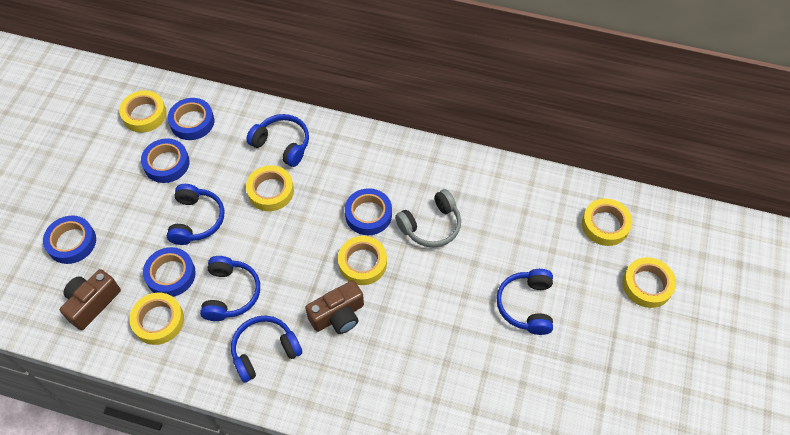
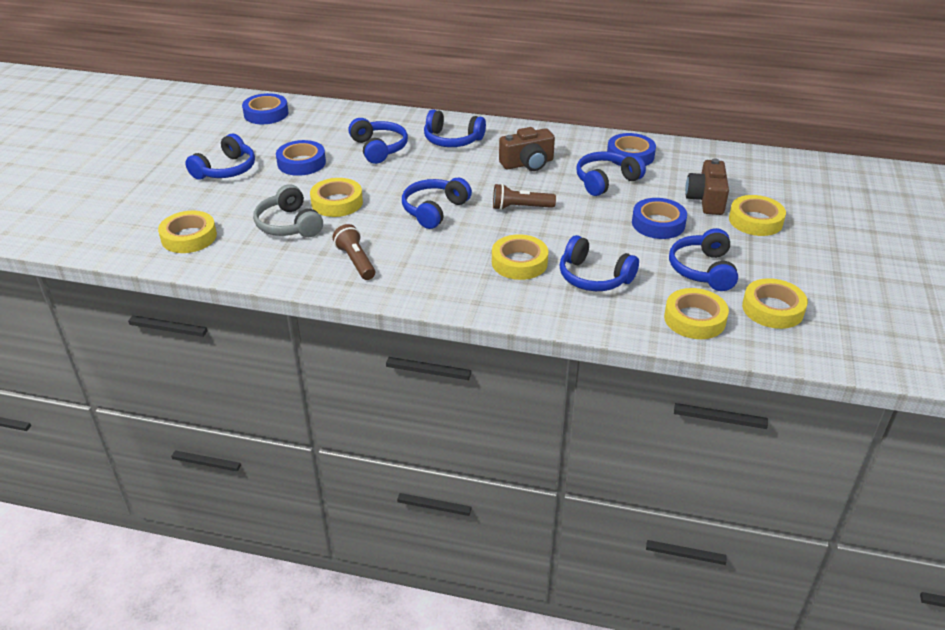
blue headphones: [167,184,224,245] [200,256,260,321] [231,316,302,383] [246,114,309,167] [496,269,553,335] = 5 -> [185,134,255,180] [348,118,408,164] [402,177,472,229] [424,110,486,147] [559,235,639,291] [576,151,646,196] [669,228,738,291] = 7
blue tape: [43,215,96,264] [141,138,190,183] [143,247,196,297] [168,98,214,140] [345,188,392,235] = 5 -> [242,93,288,124] [276,140,326,176] [607,133,656,166] [632,198,687,239] = 4
brown flashlight: none = 0 -> [333,224,375,280] [493,184,556,210] = 2

